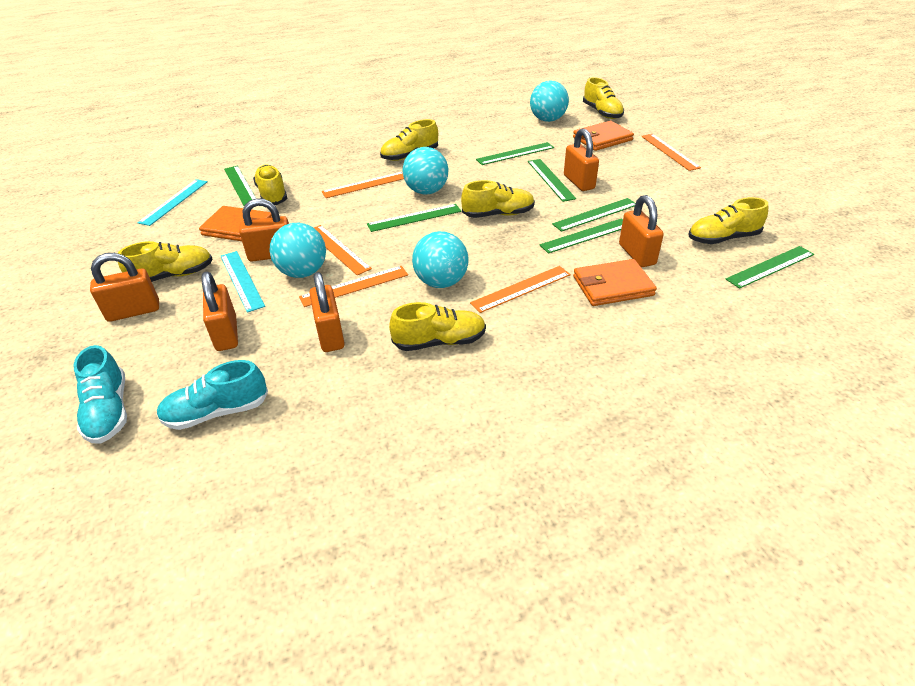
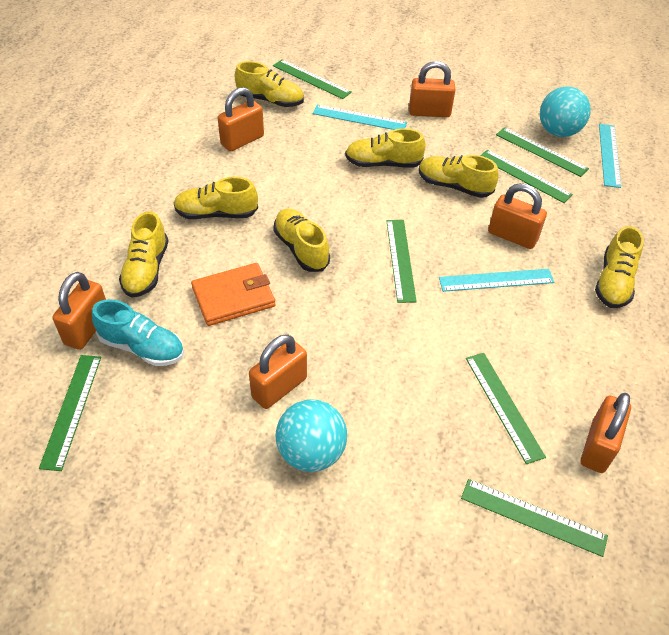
orange ruler: [299,266,408,307] [314,225,372,275] [322,171,404,198] [470,266,571,313] [641,134,701,171] = 5 -> none = 0
orange wallet: [199,206,272,241] [573,121,634,151] [573,259,657,306] = 3 -> [191,263,275,326] = 1
turquoise ball: [270,223,326,278] [403,147,448,195] [412,231,469,288] [530,81,569,122] = 4 -> [276,400,347,472] [540,86,591,137] = 2
turquoise ruler: [137,179,208,226] [221,251,265,313] = 2 -> [313,105,407,130] [439,269,554,292] [599,124,621,188] = 3
turquoise shoe: [73,345,127,444] [157,360,268,430] = 2 -> [92,299,184,366] = 1

